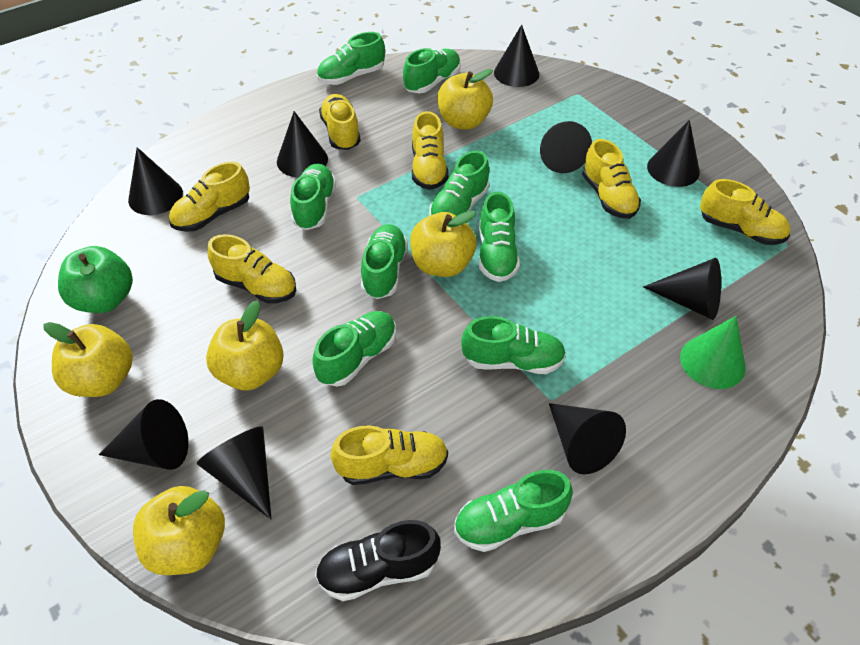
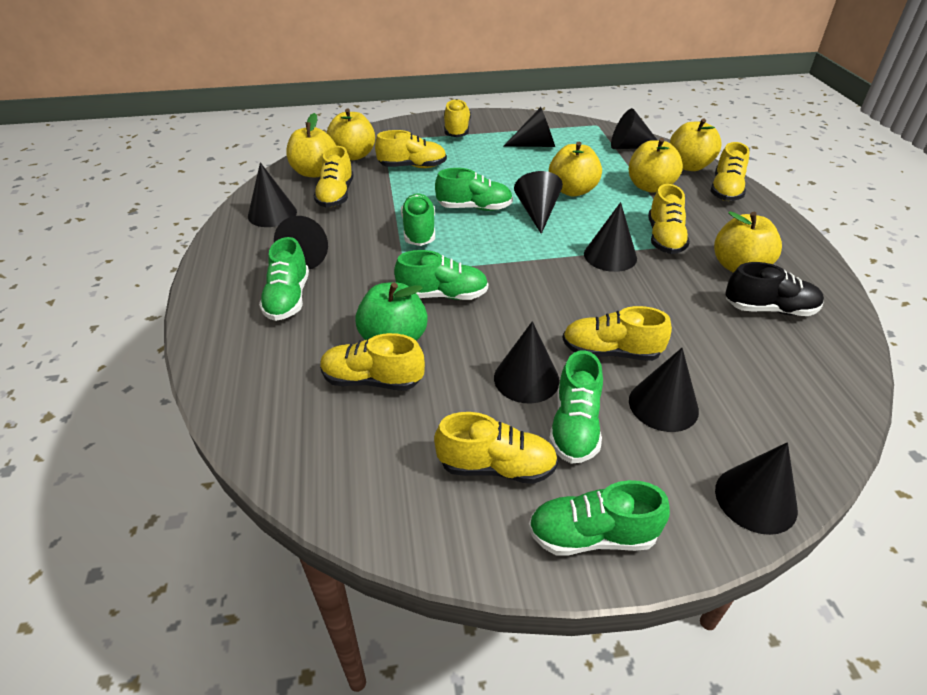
green cone: [680,316,746,389] = 1 -> none = 0
green shoe: [290,164,336,230] [312,311,396,386] [317,32,385,85] [361,224,408,299] [403,48,461,93] [429,150,490,216] [454,470,573,552] [461,316,566,374] [479,192,520,282] = 9 -> [259,237,309,321] [394,250,488,300] [401,193,435,246] [435,168,513,211] [528,480,670,556] [549,350,603,464] = 6
yellow apple: [43,322,133,397] [133,486,225,575] [206,300,284,390] [410,211,477,277] [437,69,493,130] = 5 -> [286,113,336,177] [327,108,375,160] [549,142,602,197] [629,138,683,193] [670,118,722,171] [714,211,782,273] = 6
yellow shoe: [169,162,250,232] [207,234,296,303] [319,94,361,150] [331,425,448,485] [412,111,448,190] [582,139,641,219] [700,179,790,245] = 7 -> [314,146,354,207] [320,333,425,391] [375,130,447,168] [434,412,558,484] [444,99,471,137] [562,306,672,361] [648,184,690,254] [711,142,750,201] = 8

